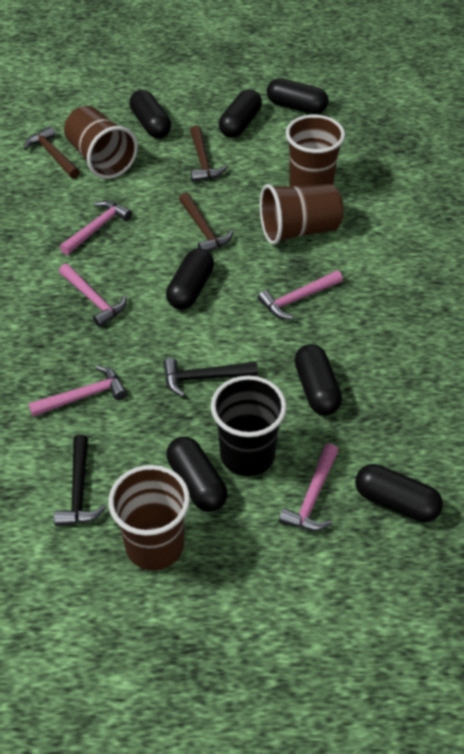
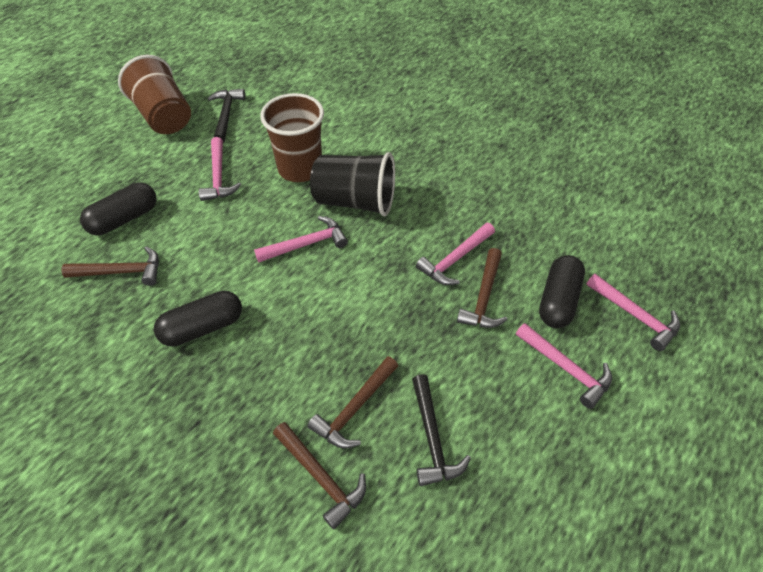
black capsule: [129,90,171,138] [166,248,214,310] [166,437,228,512] [219,89,262,138] [267,78,328,114] [294,344,342,415] [355,464,443,522] = 7 -> [80,183,157,235] [154,291,242,347] [539,255,585,328] = 3
brown cup: [64,106,138,179] [108,465,190,570] [260,184,343,245] [286,115,345,187] = 4 -> [118,55,191,134] [260,93,324,182] = 2
brown hammer: [24,126,80,179] [179,193,233,252] [190,125,228,182] = 3 -> [61,246,159,286] [273,422,366,529] [308,356,398,448] [457,248,507,328] = 4

